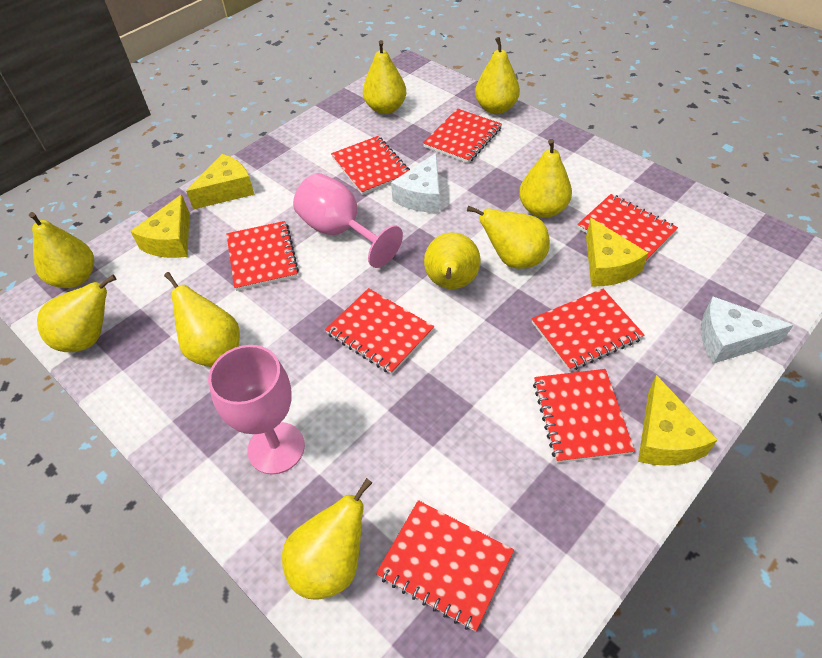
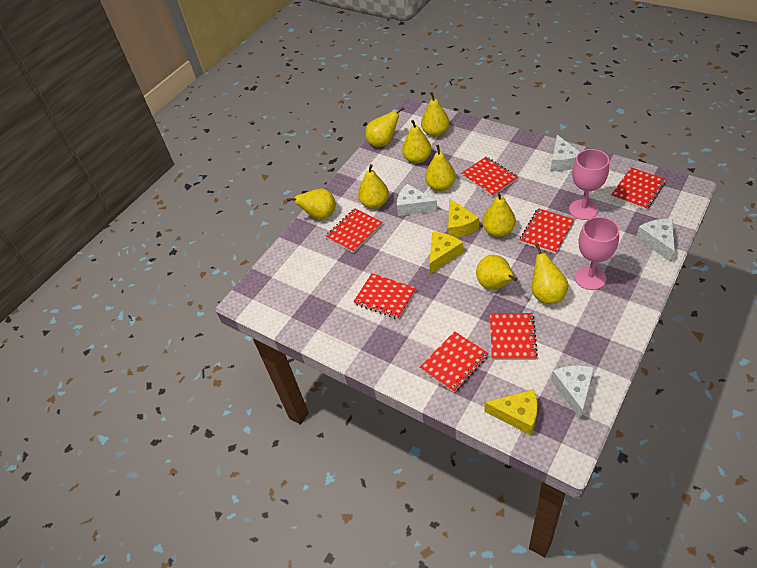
red notebook: [226,221,299,291] [325,288,434,374] [331,136,410,195] [376,500,514,632] [423,109,502,163] [531,289,644,371] [533,369,635,463] [577,194,678,263] = 8 -> [326,208,383,253] [353,273,416,319] [420,331,489,392] [461,157,518,197] [490,313,538,360] [520,208,574,254] [611,167,666,210] = 7
white cheese: [391,153,440,213] [701,297,794,364] = 2 -> [397,184,437,216] [551,135,580,171] [551,365,594,420] [636,219,675,262] = 4
yellow cheese: [130,194,189,258] [186,154,255,210] [586,218,648,287] [638,375,718,466] = 4 -> [429,232,463,274] [448,198,479,238] [484,389,537,435] = 3

